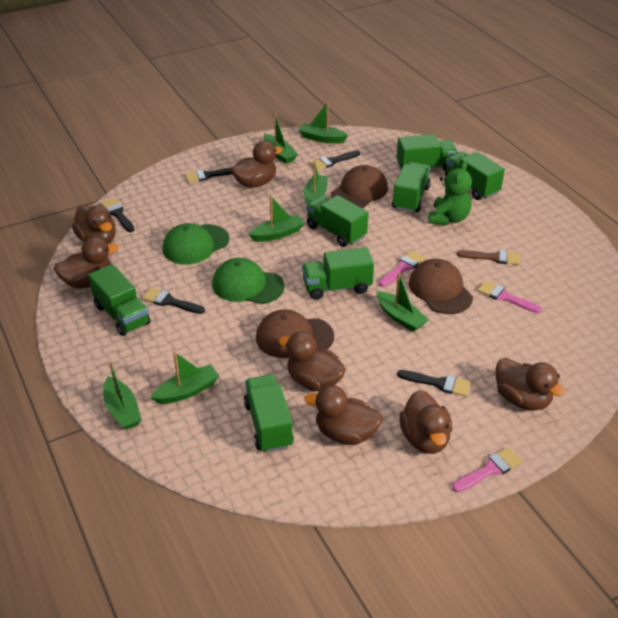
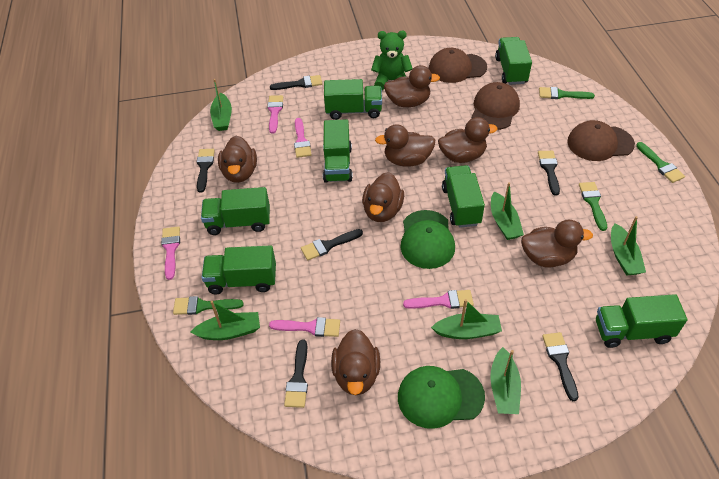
black brush: [101,198,134,232] [142,288,205,314] [185,167,232,183] [310,150,360,170] [397,370,471,397] = 5 -> [197,149,215,193] [270,75,322,90] [284,340,308,408] [301,229,363,261] [538,151,560,196] [542,332,579,401] = 6
brown brush: [457,250,520,265] = 1 -> none = 0
green boat: [103,362,142,430] [151,352,219,404] [248,196,305,242] [263,113,298,164] [298,102,348,143] [303,161,328,204] [377,272,429,332] = 7 -> [191,301,260,340] [210,79,232,131] [431,299,502,339] [490,347,521,414] [491,182,524,240] [611,216,646,276] = 6
green brush: none = 0 -> [173,296,244,315] [539,87,595,99] [579,182,607,231] [636,142,685,183] = 4
pink brush: [379,250,425,287] [452,447,522,492] [477,281,542,313] = 3 -> [161,226,180,280] [267,95,283,134] [269,317,340,337] [294,118,312,158] [403,290,474,309] = 5

